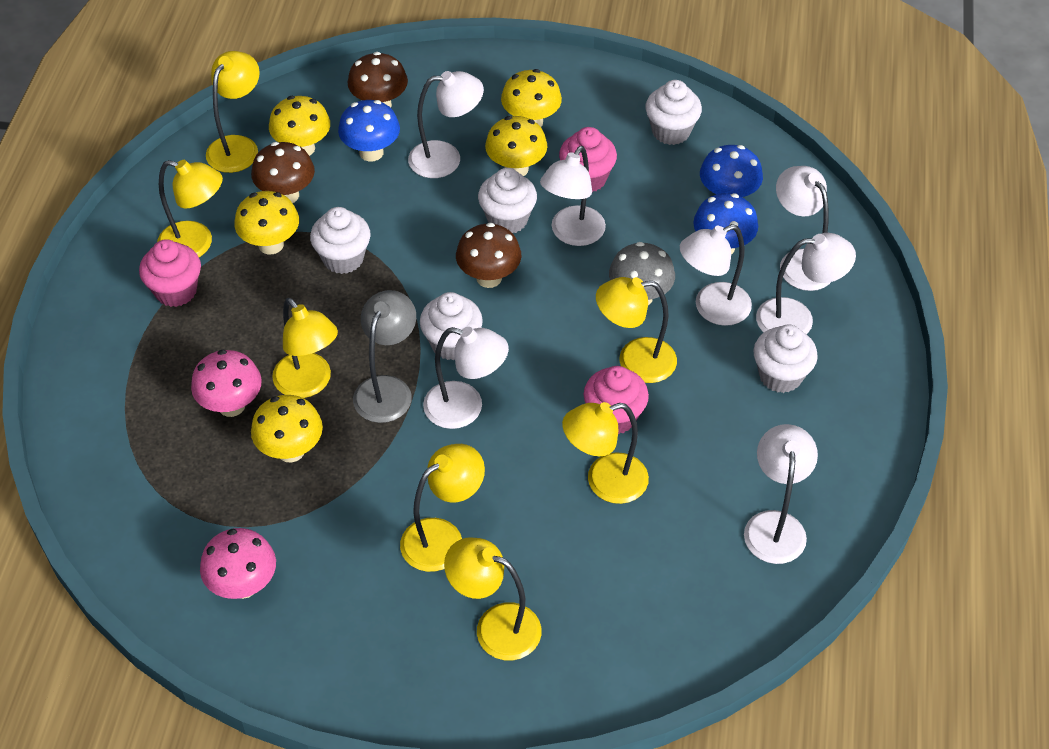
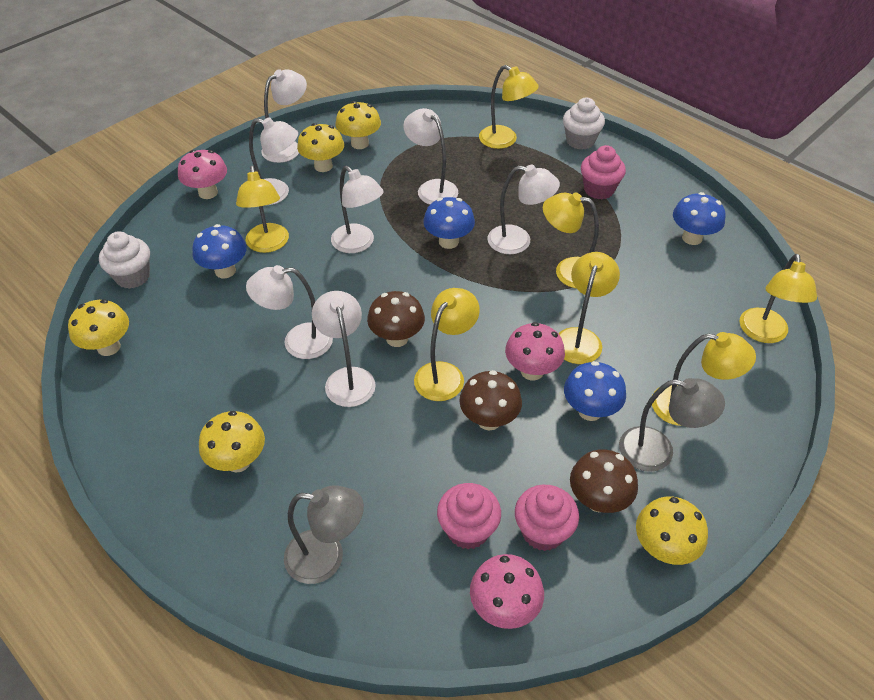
blue mushroom: [338,100,400,161] [693,193,758,254] [700,145,763,197] = 3 -> [192,224,247,278] [423,197,475,249] [564,361,626,421] [673,192,725,245] = 4
grey lamp: [353,290,416,423] = 1 -> [284,485,364,584] [619,378,725,472] = 2
grey mushroom: [609,242,675,305] = 1 -> none = 0
pink mushroom: [191,349,262,417] [200,528,276,599] = 2 -> [178,150,227,199] [470,554,544,629] [505,322,565,381] = 3
white cupcake: [310,207,371,274] [420,292,483,360] [478,168,537,233] [645,80,702,145] [753,324,818,393] = 5 -> [99,231,150,289] [563,97,605,150] = 2

